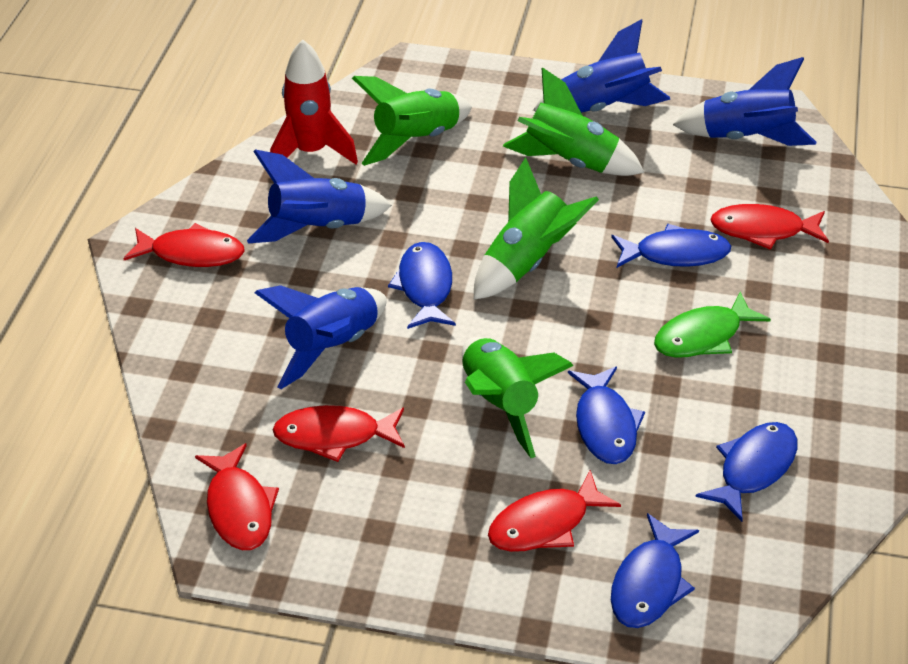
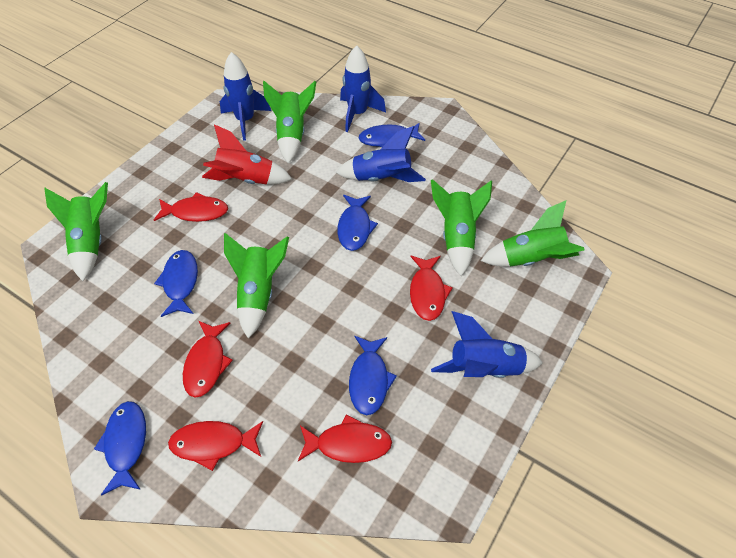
green fish: [654,291,771,358] = 1 -> none = 0
green rocket: [352,76,472,166] [462,337,574,458] [474,157,599,300] [503,67,644,176] = 4 -> [44,182,108,281] [224,233,289,338] [263,81,316,164] [431,179,492,276] [481,200,584,267] = 5

